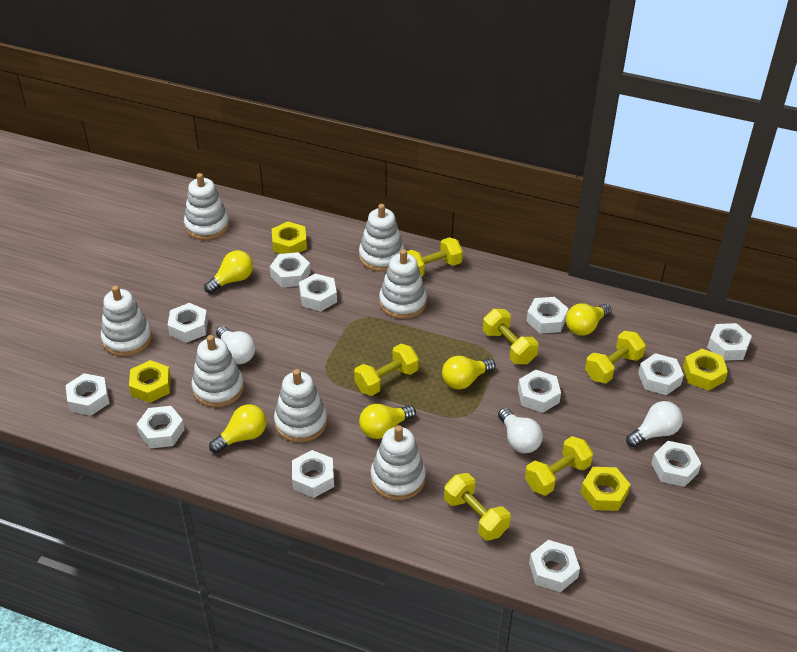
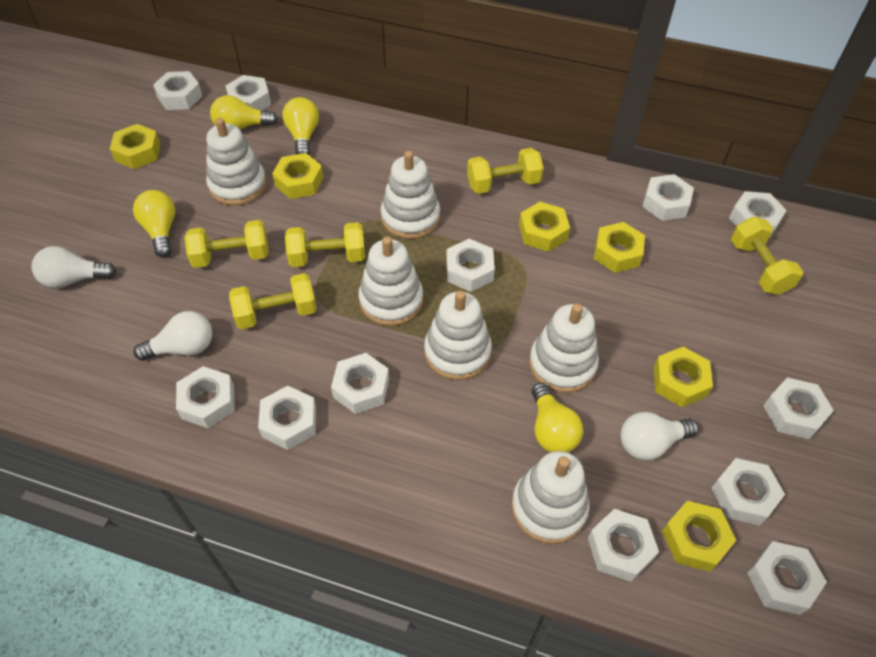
white stacking toy: [101,285,152,357] [184,173,229,240] [191,335,244,408] [274,369,327,443] [359,204,405,272] [371,425,426,500] [379,249,427,319] = 7 -> [206,118,267,206] [358,237,423,326] [381,151,440,239] [424,291,492,380] [511,451,590,544] [529,303,599,393] = 6
yellow dumbbell: [354,344,419,396] [407,237,463,276] [444,473,511,540] [483,309,539,364] [525,436,593,496] [585,331,646,383] = 6 -> [184,220,269,268] [229,273,317,329] [285,222,365,267] [467,148,543,194] [731,217,803,295] = 5
yellow light bulb: [204,250,253,294] [209,404,267,453] [359,404,416,439] [442,356,495,390] [566,303,612,336] = 5 -> [133,190,175,257] [210,95,278,130] [282,97,319,155] [532,383,583,452] = 4
yellow nut: [129,360,171,403] [272,222,307,254] [581,467,631,511] [683,349,728,391] = 4 -> [110,124,161,169] [272,153,323,199] [519,202,570,252] [594,222,645,273] [654,347,713,407] [662,501,736,572] = 6

